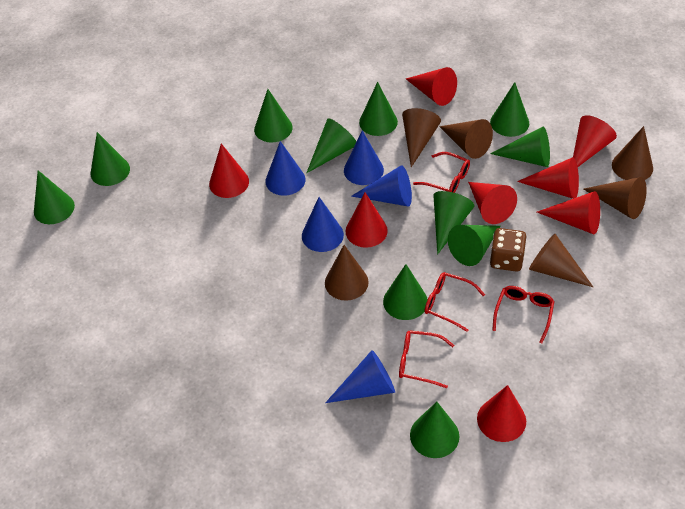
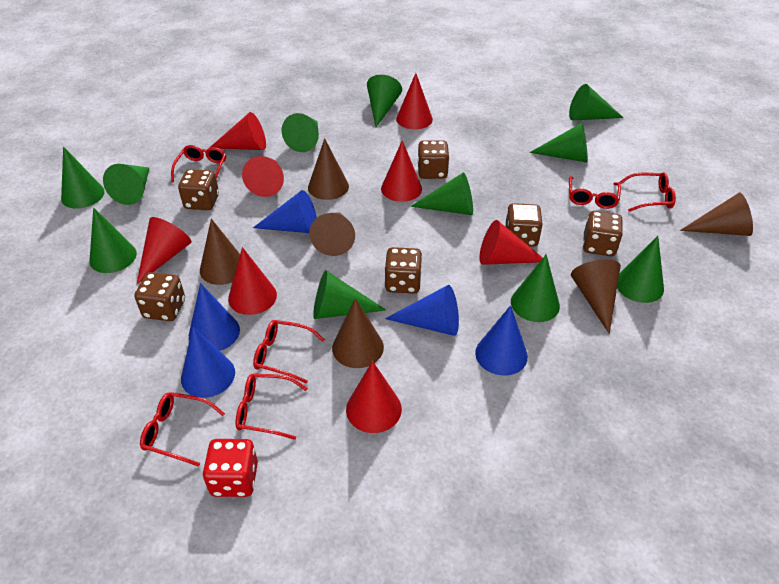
brown dice: [490,228,526,272] = 1 -> [134,272,185,321] [178,169,219,210] [384,247,422,294] [417,140,449,179] [505,203,543,247] [583,211,623,256] = 6
red dice: none = 0 -> [203,439,258,497] = 1
red glasses: [399,330,454,388] [413,152,470,193] [424,272,485,332] [492,286,555,343] = 4 -> [140,392,225,467] [171,145,226,182] [236,373,308,440] [253,320,325,384] [569,176,621,209] [618,172,676,212] = 6

